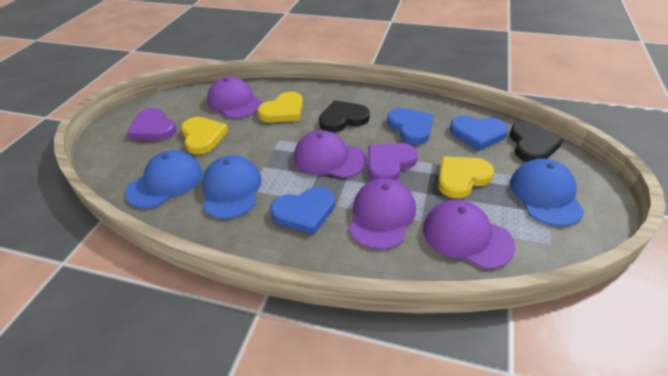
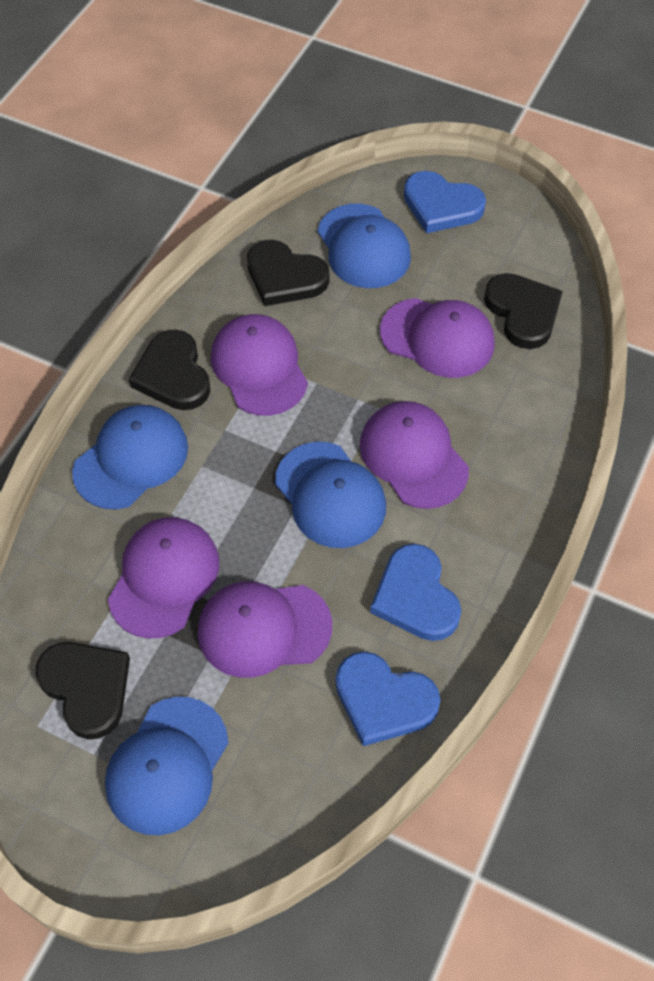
black heart: [319,100,370,133] [510,121,564,162] = 2 -> [35,642,130,739] [129,329,210,410] [247,240,329,306] [484,273,563,349] = 4
blue cap: [125,150,203,208] [202,155,262,219] [510,159,585,226] = 3 -> [72,405,188,509] [105,697,229,835] [275,442,386,548] [318,204,411,288] = 4
purple cap: [207,77,262,119] [294,130,367,178] [348,178,416,250] [423,200,516,269] = 4 -> [108,517,219,639] [198,581,332,678] [211,314,308,416] [360,401,469,509] [380,298,495,378] = 5
purple heart: [127,108,177,141] [368,143,418,180] = 2 -> none = 0
yellow heart: [181,117,228,155] [258,91,303,123] [438,156,494,199] = 3 -> none = 0

